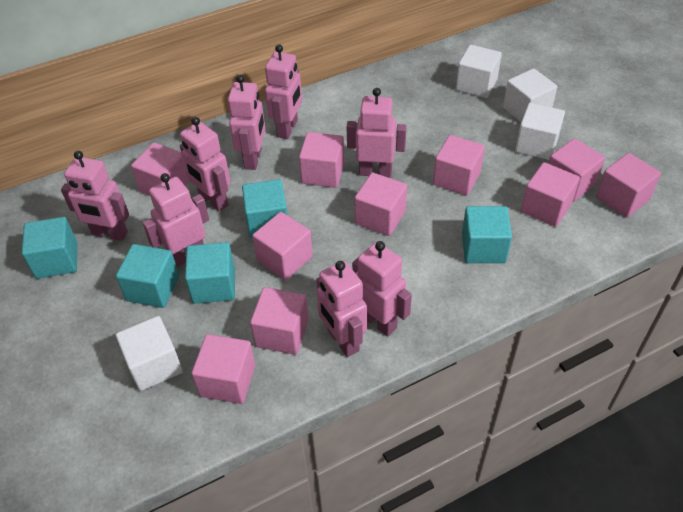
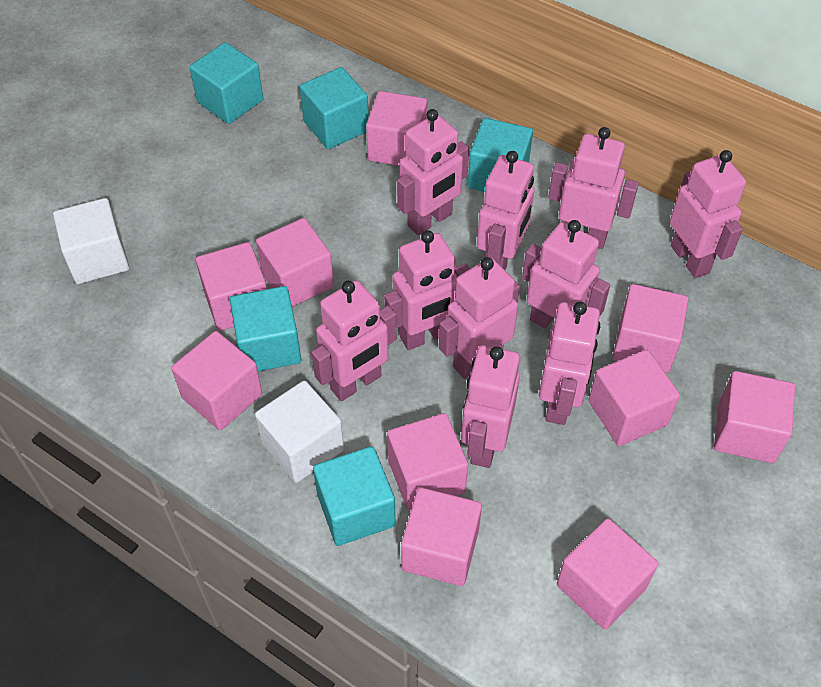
pink robot: [61,151,129,241] [143,173,209,267] [180,117,231,212] [228,75,265,170] [265,44,302,139] [316,261,367,357] [347,88,407,178] [352,241,412,336] = 8 -> [312,280,397,401] [384,230,470,350] [397,109,469,235] [439,257,520,379] [461,345,520,468] [477,151,534,270] [522,220,610,328] [539,301,600,425] [548,127,639,249] [670,150,746,278] = 10
white cube: [116,316,183,391] [456,45,502,98] [503,68,557,122] [515,103,565,160] = 4 -> [53,198,129,284] [255,381,344,483] = 2

